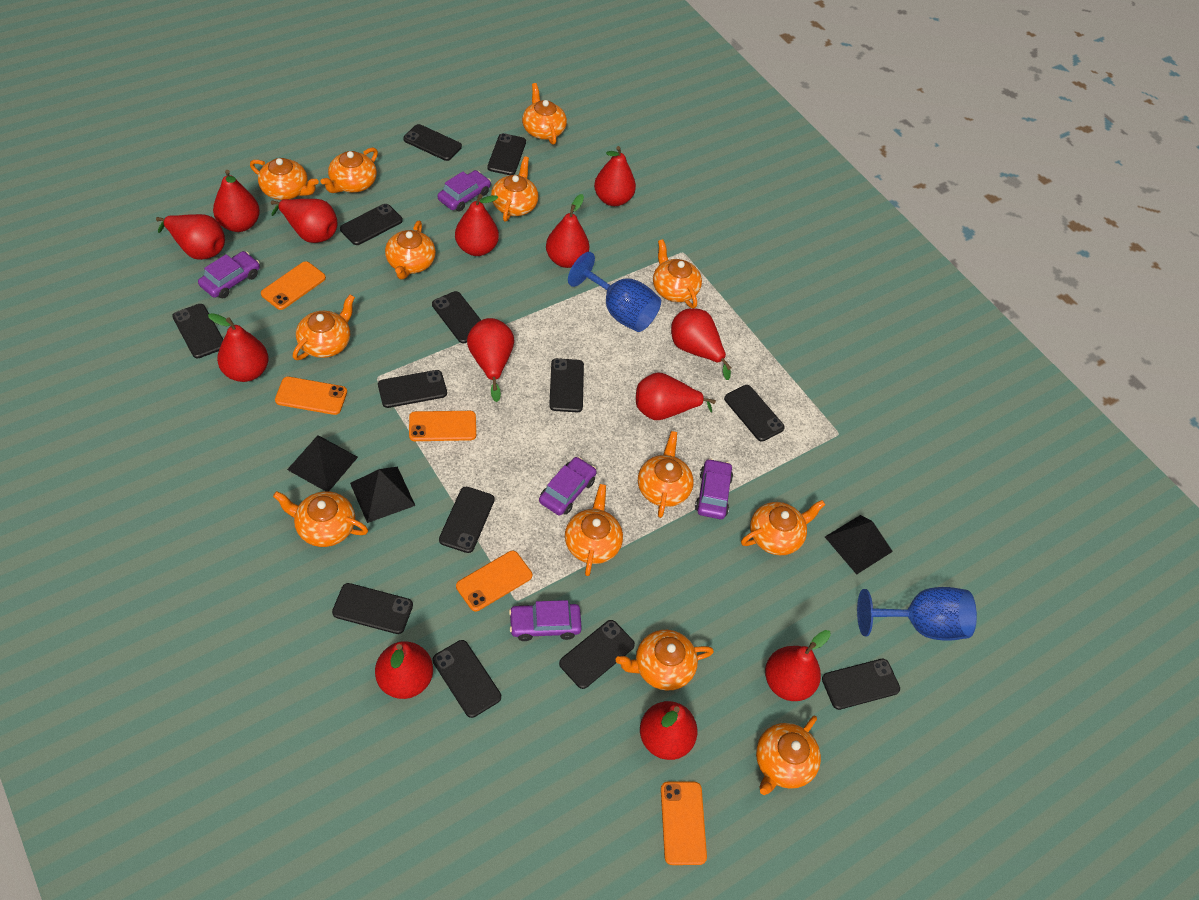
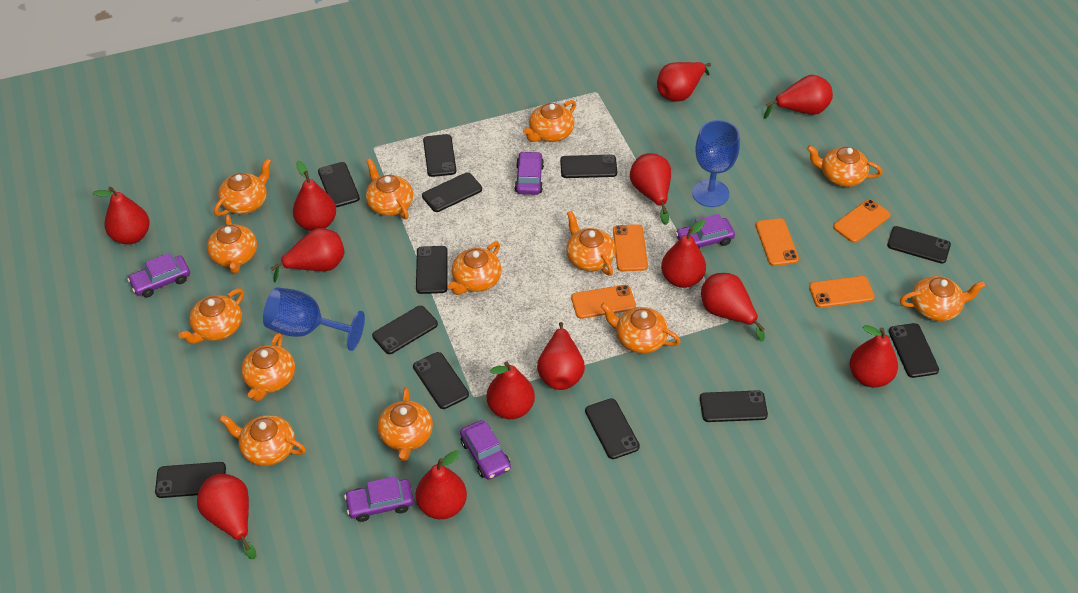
black phone: [172,304,223,358] [332,583,413,634] [340,204,403,245] [378,370,447,408] [403,124,462,161] [432,291,481,343] [433,640,501,718] [439,487,495,553] [487,133,526,175] [549,358,584,412] [559,620,635,689] [724,385,785,442] [822,659,900,710] = 13 -> [155,462,226,498] [318,162,360,207] [372,306,438,354] [413,352,469,409] [416,246,448,294] [422,173,482,212] [423,134,456,177] [560,155,617,178] [585,398,640,459] [700,390,768,422] [887,226,951,263] [889,323,939,378] = 12
black pyramid: [287,435,358,491] [350,467,415,523] [825,515,893,574] = 3 -> none = 0

